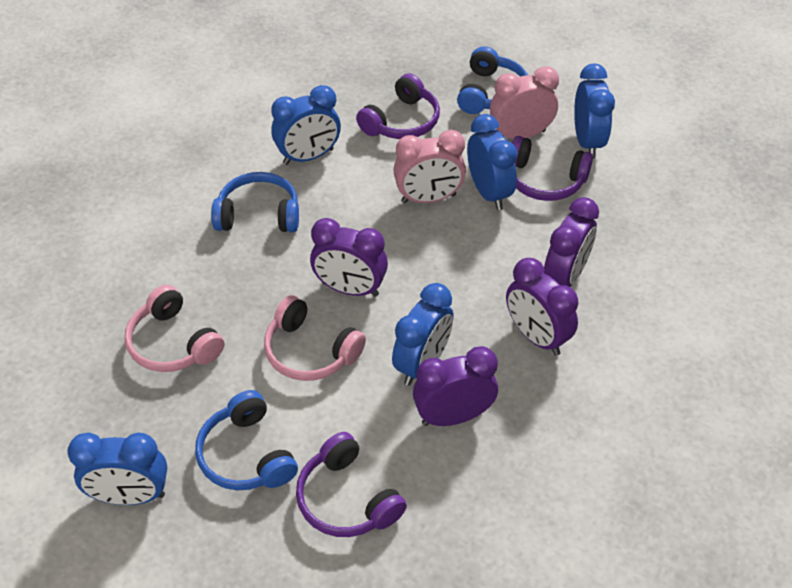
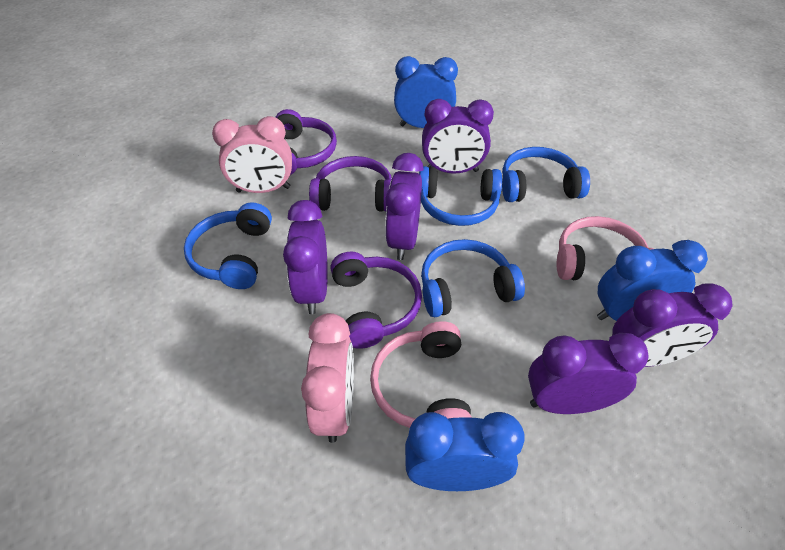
blue clock: [67,433,167,505] [271,85,341,165] [392,283,453,385] [467,114,517,210] [574,63,615,158] = 5 -> [394,56,458,128] [405,412,525,491] [597,240,708,321] = 3
blue headphones: [195,390,298,490] [211,172,299,232] [457,46,528,114] = 3 -> [184,202,272,289] [419,166,502,226] [421,239,525,317] [502,147,590,202] = 4
purple clock: [310,218,388,297] [413,346,498,426] [506,258,578,356] [544,197,599,287] = 4 -> [283,200,328,314] [385,153,424,260] [422,99,494,174] [528,333,649,414] [612,283,733,367] = 5

